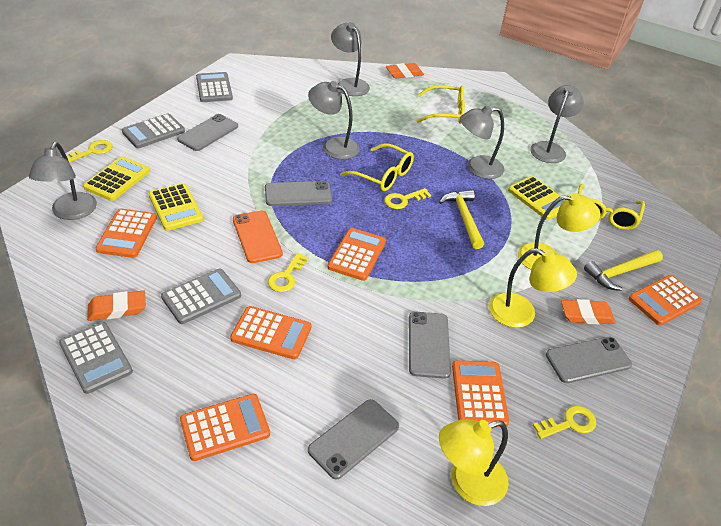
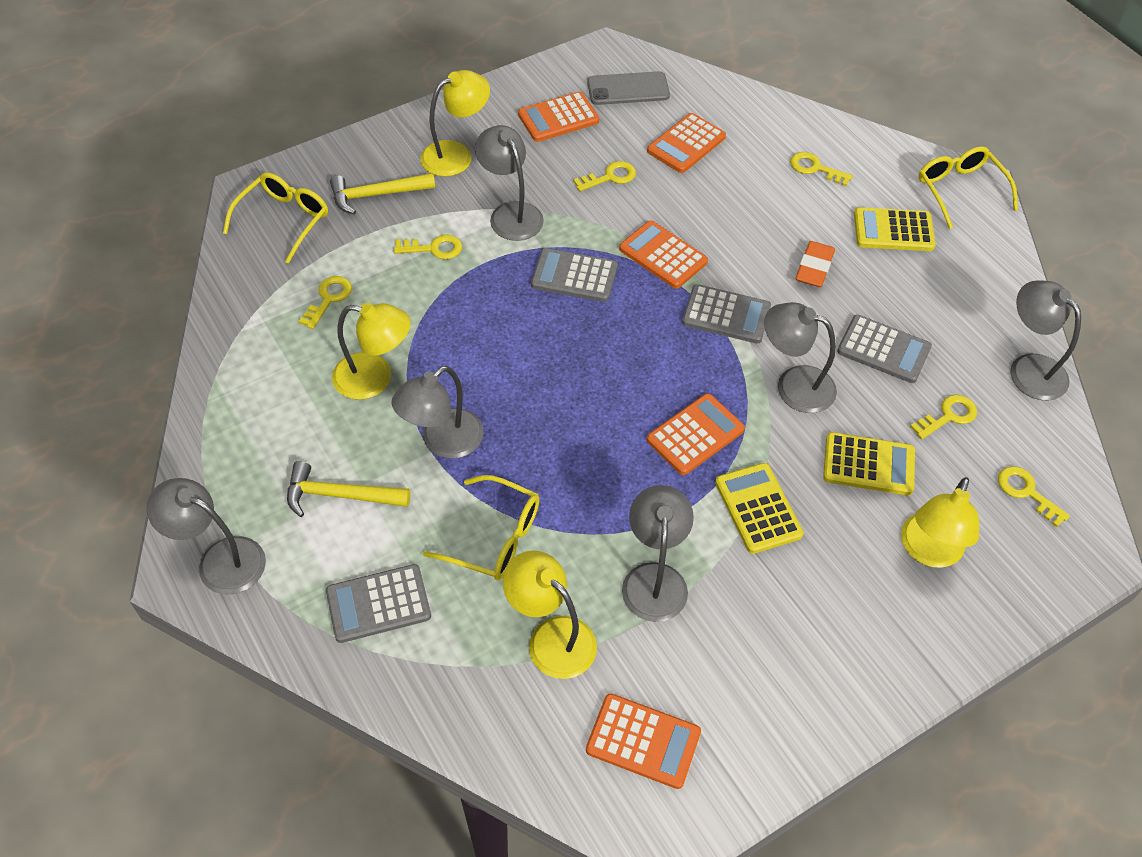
grey lamp: [29,142,97,220] [308,81,360,159] [331,22,370,96] [460,105,504,179] [530,85,584,163] = 5 -> [146,478,266,595] [391,366,484,459] [475,125,544,241] [622,485,694,622] [764,302,837,413] [1010,280,1081,400] = 6
grey phone: [177,114,238,151] [265,181,332,206] [308,399,399,479] [409,311,451,379] [546,337,632,383] = 5 -> [587,71,670,105] = 1
orange calculator: [95,209,157,258] [180,394,270,461] [230,306,311,359] [328,228,386,281] [452,360,509,427] [629,275,702,326] = 6 -> [518,92,599,142] [586,693,701,789] [619,220,708,289] [647,113,726,173] [647,394,745,475] = 5
orange eraser: [87,291,146,321] [386,63,424,78] [561,299,616,324] = 3 -> [796,241,835,287] = 1
orange phone: [233,210,283,263] = 1 -> none = 0
yellow key: [66,140,112,163] [268,253,309,292] [384,188,431,209] [533,406,596,439] = 4 -> [298,276,352,329] [394,235,462,259] [573,161,636,191] [790,152,853,186] [910,395,977,439] [998,466,1070,527] = 6
yellow lamp: [439,419,509,506] [489,248,577,328] [518,193,600,269] = 3 -> [332,303,411,400] [420,70,490,177] [503,550,597,679] [901,477,979,568] = 4

